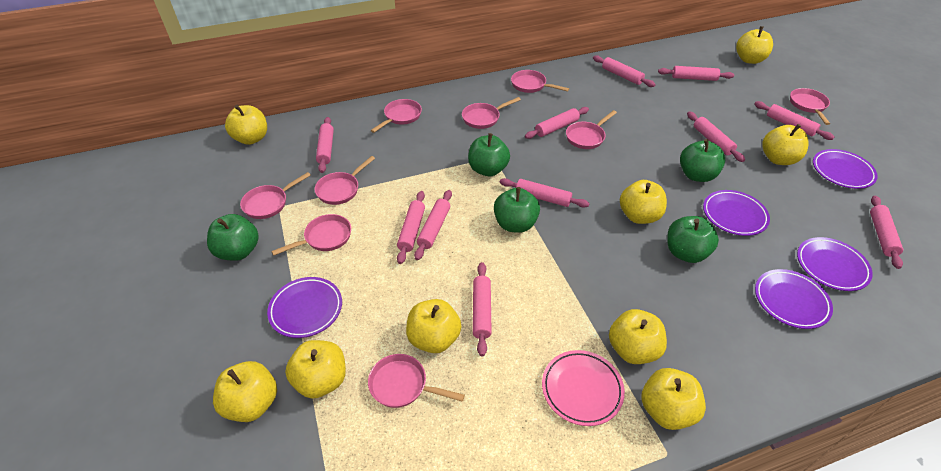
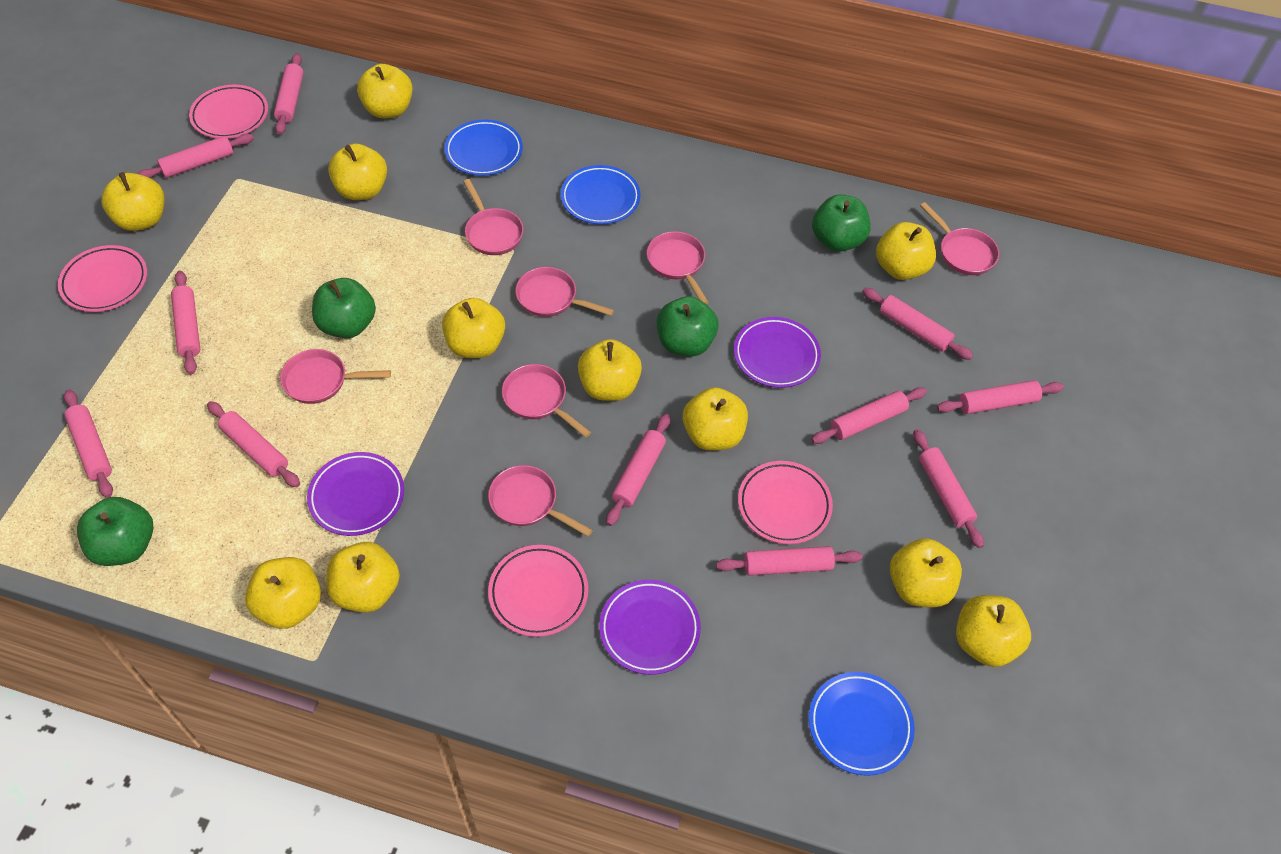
blue plate: none = 0 -> [444,120,523,176] [561,165,641,224] [809,672,915,776] = 3
green apple: [207,214,259,261] [468,133,510,176] [494,187,540,233] [667,216,719,263] [680,139,725,182] = 5 -> [77,497,154,566] [312,278,376,338] [657,296,718,356] [812,194,871,252] = 4
pink pan: [240,172,311,219] [271,214,351,255] [315,156,375,205] [368,354,465,408] [371,99,422,133] [462,97,521,129] [511,70,569,93] [566,110,617,149] [790,88,830,125] = 9 -> [280,349,391,404] [463,179,523,255] [488,465,593,537] [502,364,591,437] [515,267,614,317] [647,231,709,305] [920,202,999,275] = 7
pink plate: [542,350,625,426] = 1 -> [58,245,147,312] [189,85,268,138] [488,545,588,637] [738,461,833,544] = 4
purple plate: [267,277,342,338] [703,190,770,236] [755,269,833,329] [797,237,873,291] [813,149,878,189] = 5 -> [307,452,404,536] [599,580,701,675] [734,317,821,388] = 3
yellow apple: [213,361,277,422] [225,105,267,145] [285,340,346,399] [406,299,461,353] [609,309,667,364] [620,180,667,224] [641,368,706,430] [736,26,773,64] [762,124,809,165] = 9 -> [101,172,165,231] [245,557,321,629] [326,542,400,613] [328,144,387,200] [357,64,413,118] [442,298,505,358] [578,339,642,401] [683,387,748,451] [876,222,936,280] [890,538,962,607] [956,595,1031,667] = 11

